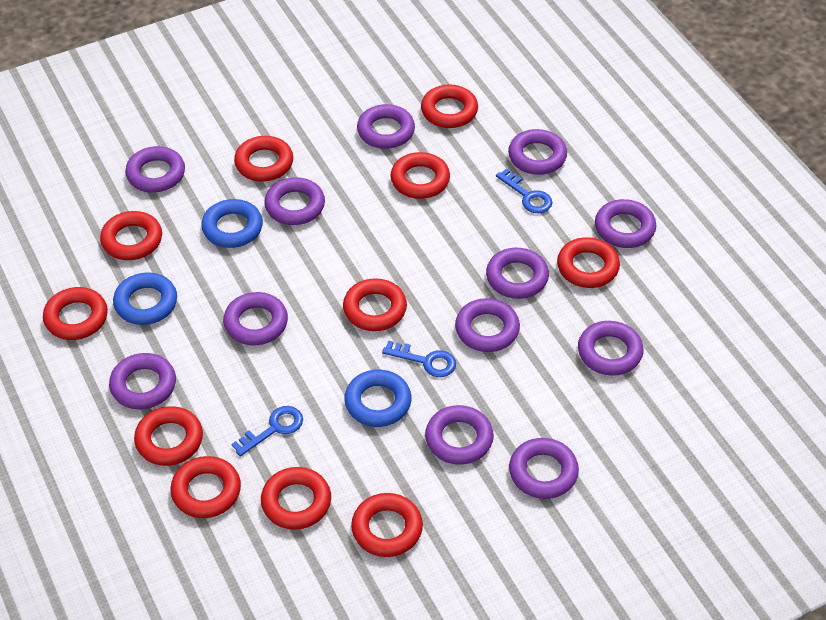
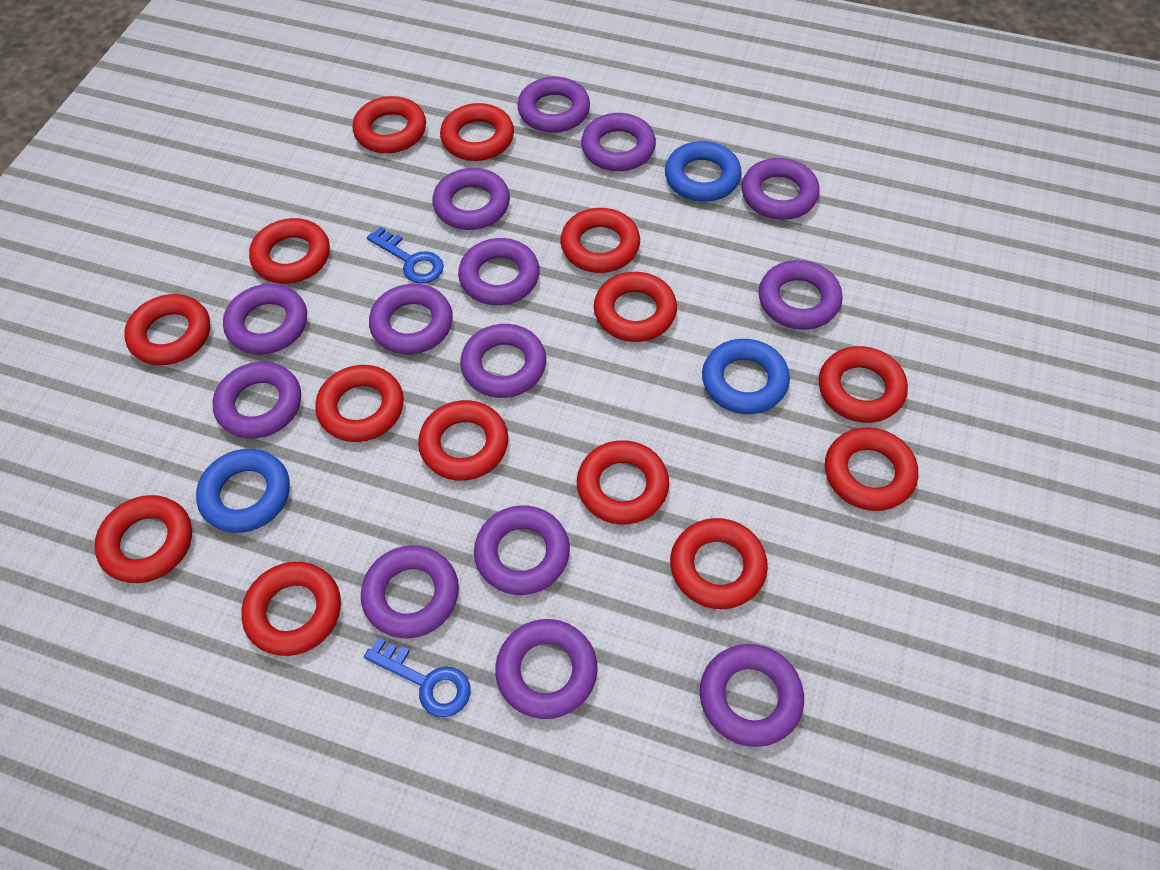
blue key: [231,406,303,457] [382,341,456,377] [496,168,552,213] = 3 -> [364,637,470,717] [367,226,444,284] = 2
purple ring: [109,353,176,410] [125,146,185,193] [223,292,288,345] [264,177,325,225] [357,104,415,149] [425,405,494,465] [455,298,520,352] [486,248,549,299] [508,129,567,175] [509,438,579,499] [578,321,644,376] [595,199,656,248] = 12 -> [213,362,301,439] [223,284,307,354] [361,545,459,638] [369,284,453,355] [432,168,510,230] [458,238,540,305] [460,324,546,398] [474,505,570,595] [495,619,598,719] [517,76,590,133] [581,113,656,171] [700,644,804,747] [742,158,820,220] [759,260,843,330] = 14
red ring: [43,287,108,340] [100,211,162,260] [134,406,203,466] [170,456,241,518] [234,136,293,181] [261,467,331,530] [343,278,407,331] [351,493,423,557] [390,152,450,199] [421,84,478,128] [557,237,620,288] = 11 -> [94,495,192,583] [124,294,210,365] [241,562,341,656] [249,218,330,284] [315,365,404,442] [352,96,426,153] [418,400,508,481] [440,103,514,161] [560,208,640,273] [577,440,669,524] [594,272,677,342] [670,518,768,609] [819,346,908,423] [825,427,918,511] = 14

